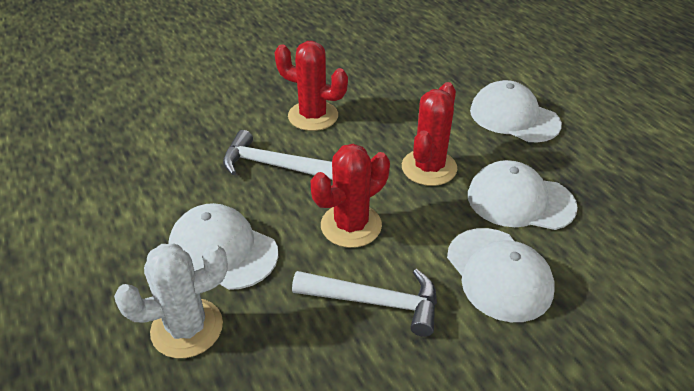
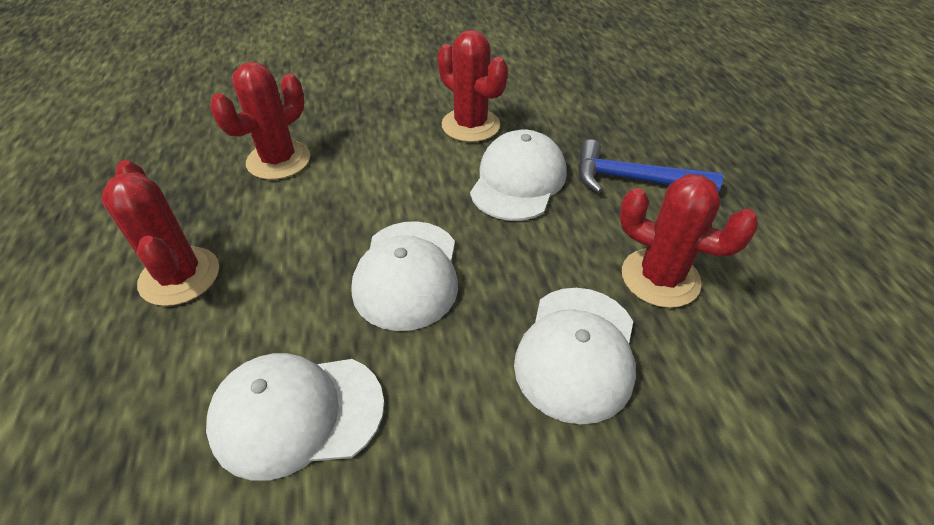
blue hammer: none = 0 -> [578,140,723,193] = 1
red cactus: [274,41,348,131] [311,144,390,248] [402,82,457,186] = 3 -> [101,160,219,306] [210,62,310,180] [437,30,508,142] [619,174,759,308] = 4
white cactus: [114,244,228,358] = 1 -> none = 0
white hammer: [223,130,333,180] [292,269,437,337] = 2 -> none = 0

